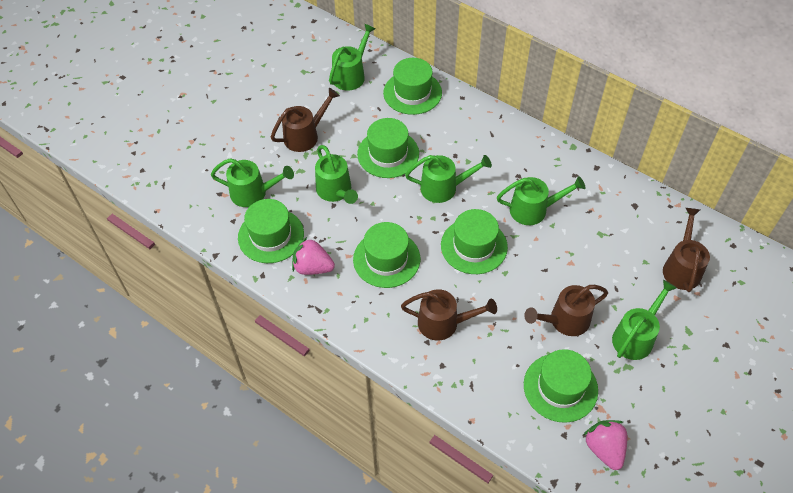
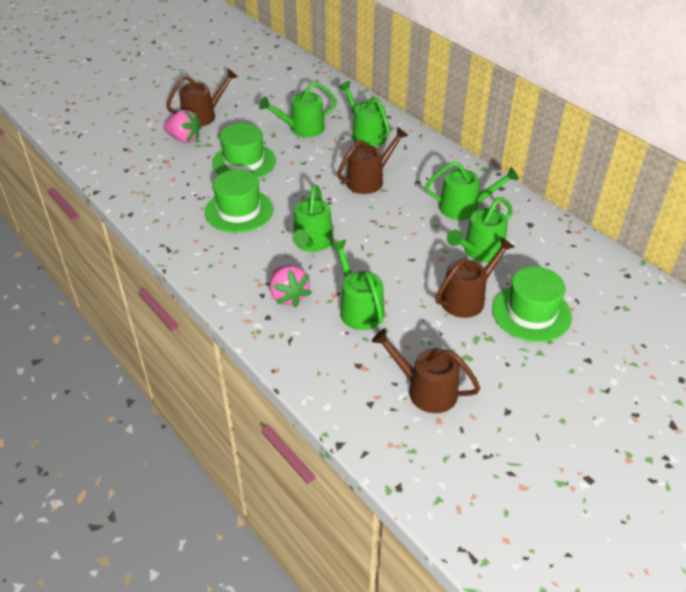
green hat: [238,199,304,263] [353,222,420,288] [357,118,419,178] [383,58,442,115] [441,209,508,274] [524,349,598,423] = 6 -> [205,169,273,233] [212,123,276,178] [492,267,572,342] = 3

